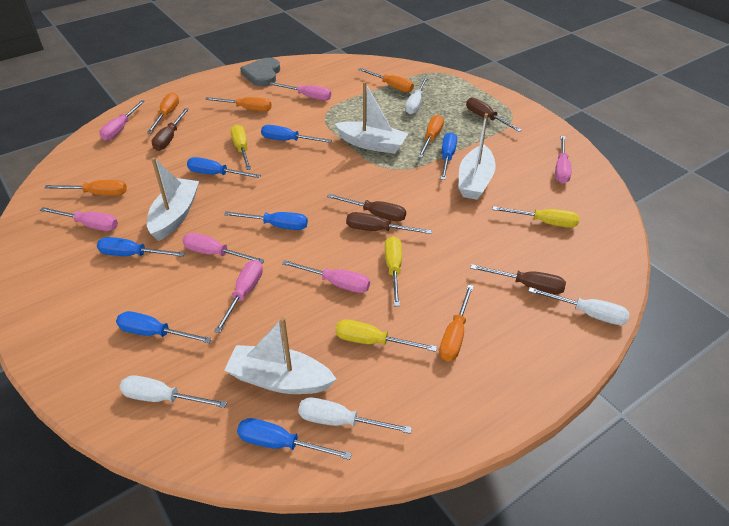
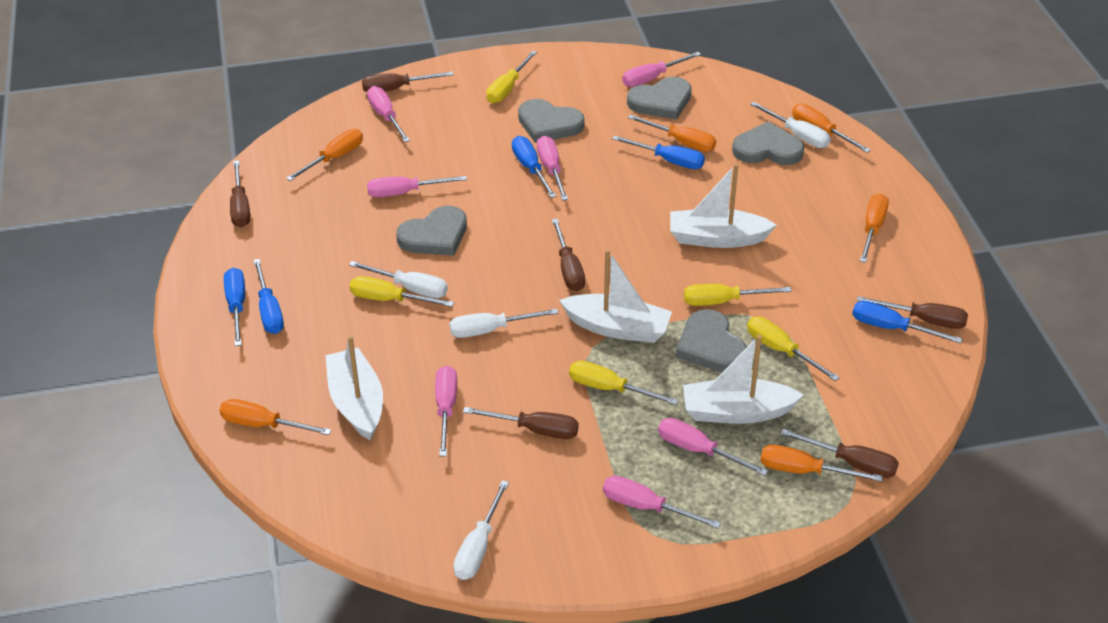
blue screwdriver: [97,237,185,257] [116,311,212,343] [187,157,261,178] [224,211,308,230] [237,418,352,460] [261,125,332,143] [441,132,457,180] = 7 -> [224,268,245,346] [253,259,284,334] [512,136,557,198] [612,135,705,169] [852,301,963,344] = 5
brown screwdriver: [152,108,189,151] [327,194,406,222] [346,212,432,234] [466,97,522,132] [470,264,566,294] = 5 -> [230,160,250,227] [362,71,454,92] [463,407,579,439] [552,218,585,291] [780,429,899,478] [857,296,968,329] = 6
grey heart: [240,58,280,87] = 1 -> [396,206,467,256] [518,99,585,143] [627,77,692,119] [676,309,747,372] [732,121,804,165] = 5
yellow screwdriver: [231,125,251,170] [335,319,437,352] [385,236,402,306] [492,206,579,228] = 4 -> [349,276,454,307] [486,51,537,103] [569,361,679,405] [684,284,792,306] [747,317,840,381] = 5

